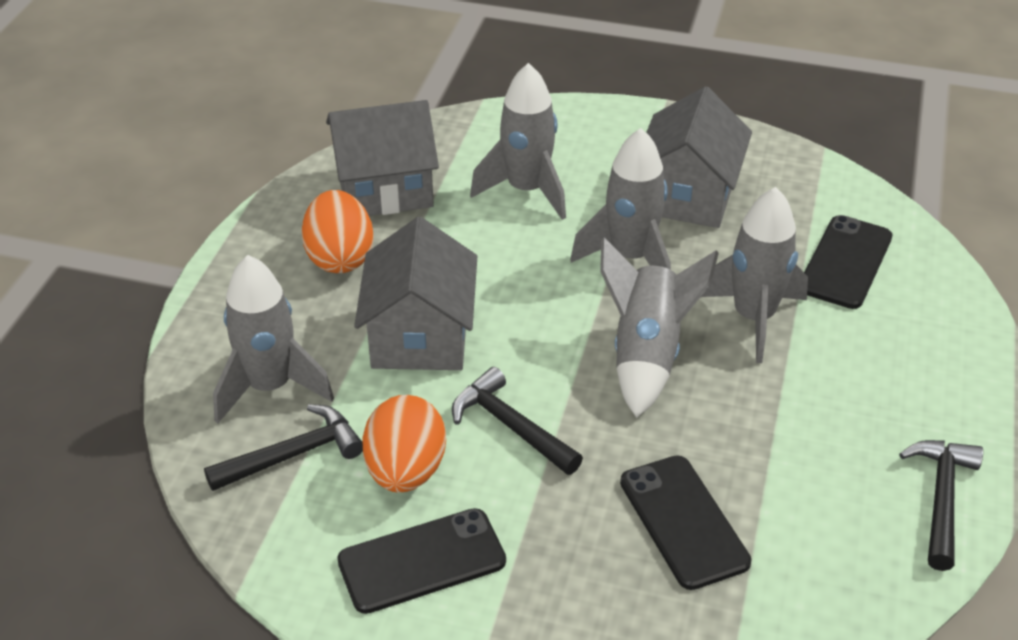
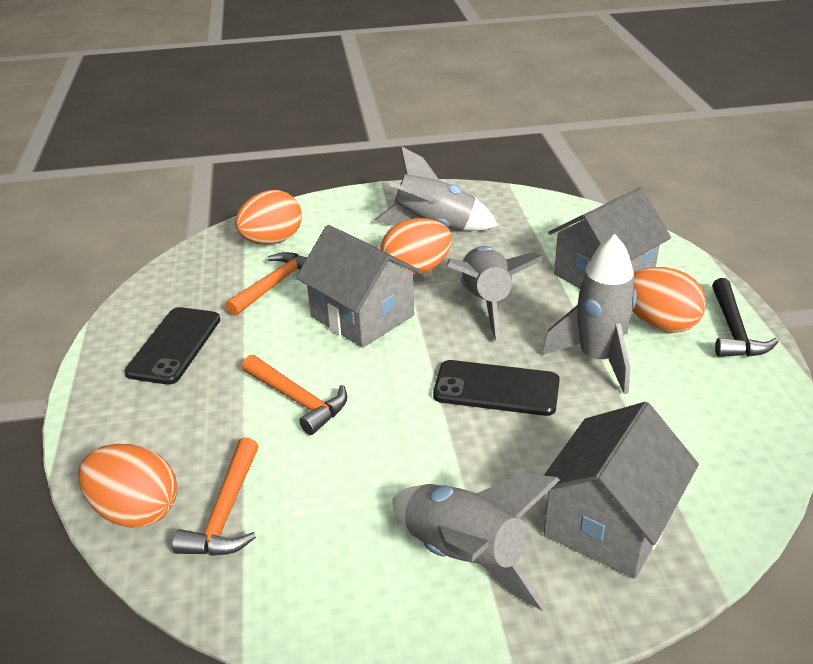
black hammer: [204,404,363,491] [452,367,583,475] [899,440,983,571] = 3 -> [712,278,779,357] = 1
black phone: [337,508,506,614] [620,456,751,590] [804,215,892,309] = 3 -> [124,307,220,385] [433,360,560,416] = 2
grey rocket: [213,255,334,423] [470,63,566,220] [570,128,671,270] [600,237,719,418] [701,187,808,363] = 5 -> [374,146,499,231] [392,473,560,611] [447,246,545,341] [542,234,637,394] = 4
orange egg: [301,190,374,273] [362,395,446,492] = 2 -> [78,444,178,528] [235,190,302,244] [380,218,452,277] [632,267,706,333] = 4
orange hammer: none = 0 -> [172,437,258,556] [225,252,307,316] [242,355,347,435] = 3

